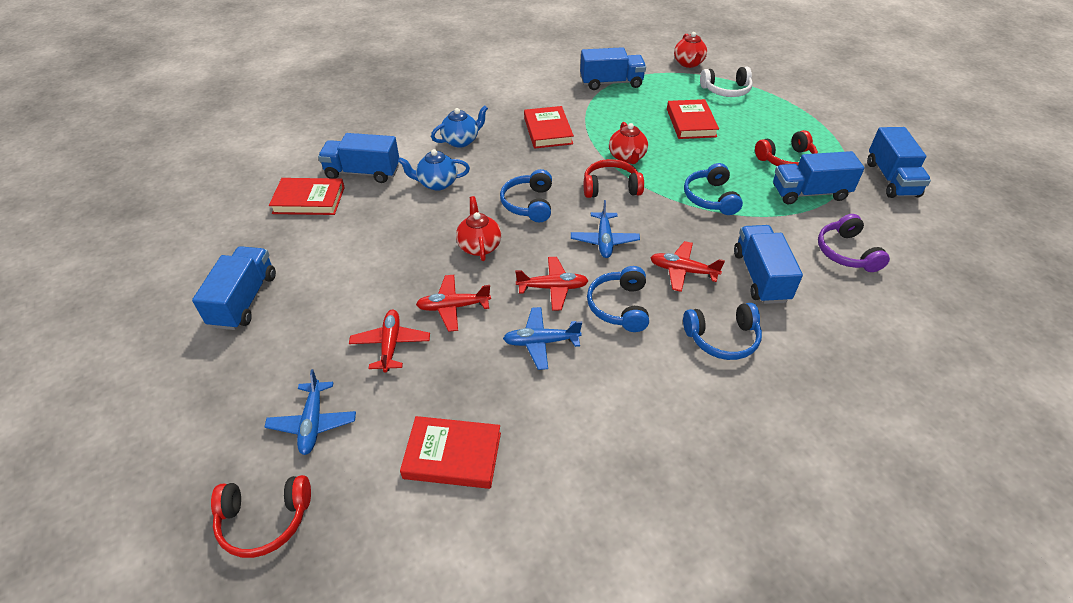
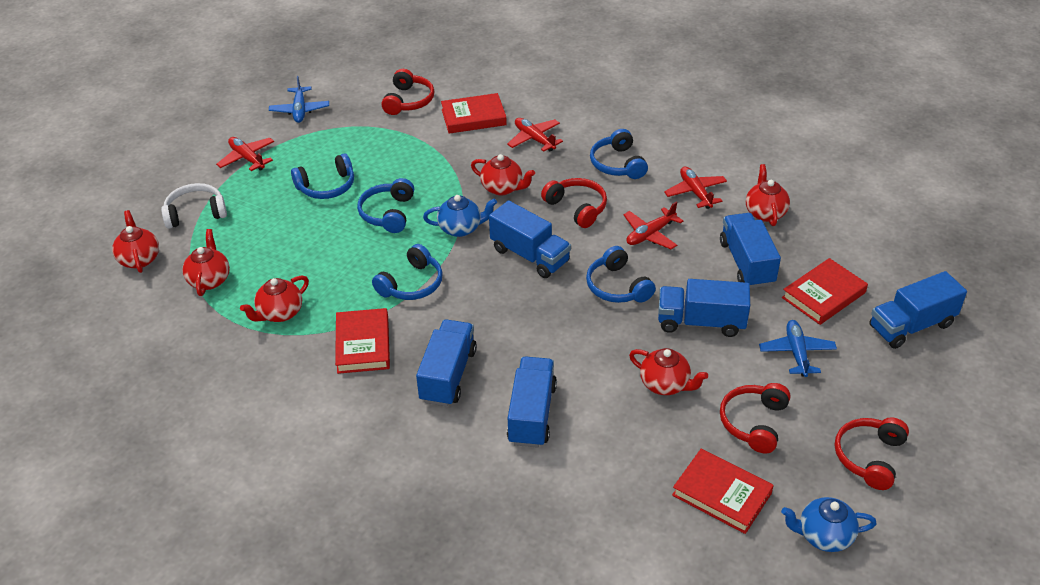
blue headphones: [500,169,552,222] [587,266,649,332] [683,303,762,360] [684,163,743,215] = 4 -> [291,153,354,199] [357,178,414,233] [372,244,443,300] [586,246,656,303] [590,129,648,179] = 5
blue plane: [265,369,356,455] [503,307,582,370] [571,200,640,258] = 3 -> [269,76,329,123] [759,320,837,377] = 2
purple headphones: [818,214,890,272] = 1 -> none = 0
red headphones: [211,475,311,558] [584,159,644,198] [755,130,818,166] = 3 -> [381,69,434,115] [541,178,607,228] [720,383,791,453] [835,417,909,490] = 4
red teapot: [456,196,501,261] [609,122,648,164] [674,32,707,68] = 3 -> [112,210,159,273] [182,229,230,296] [240,275,309,322] [471,154,535,196] [629,348,708,395] [746,164,790,226] = 6

